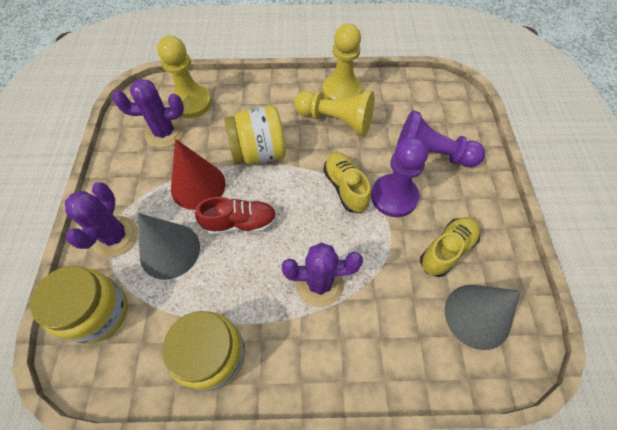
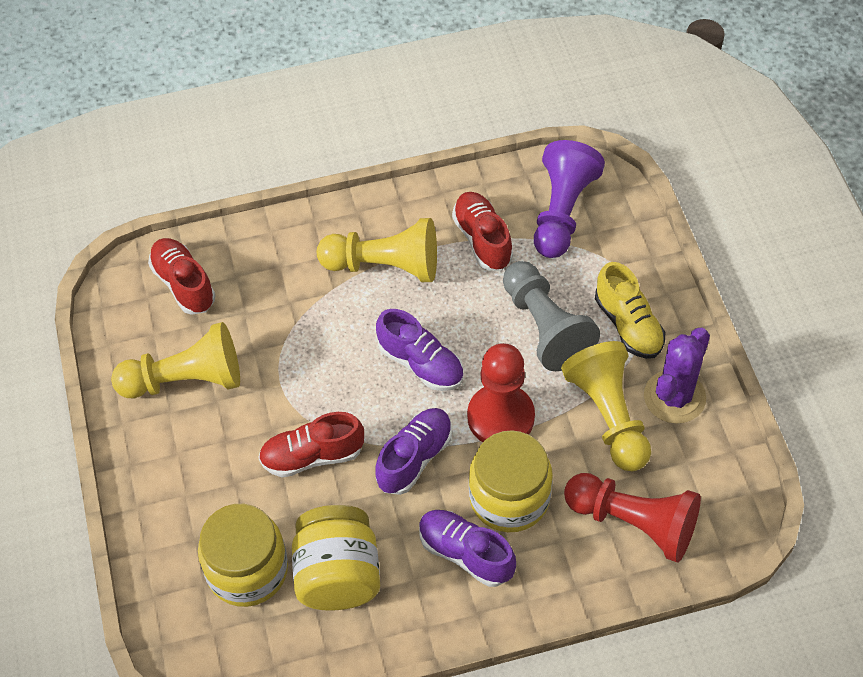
grey cone: [138,213,200,279] [445,285,521,350] = 2 -> none = 0
grey pawn: none = 0 -> [503,261,600,371] = 1
purple cactus: [65,182,138,258] [112,79,184,148] [282,242,363,307] = 3 -> [644,328,710,424] = 1
purple pawn: [371,137,428,217] [397,110,485,167] = 2 -> [534,140,605,258] = 1
purple shoe: none = 0 -> [375,408,453,495] [376,309,464,391] [419,510,516,587] = 3
red cone: [171,139,226,210] = 1 -> none = 0
red pawn: none = 0 -> [467,343,535,442] [564,473,701,563] = 2
red shoe: [195,197,277,235] = 1 -> [148,238,216,315] [258,412,364,477] [452,192,513,271] = 3
yellow shoe: [323,152,371,213] [420,217,480,277] = 2 -> [595,262,665,359] = 1

